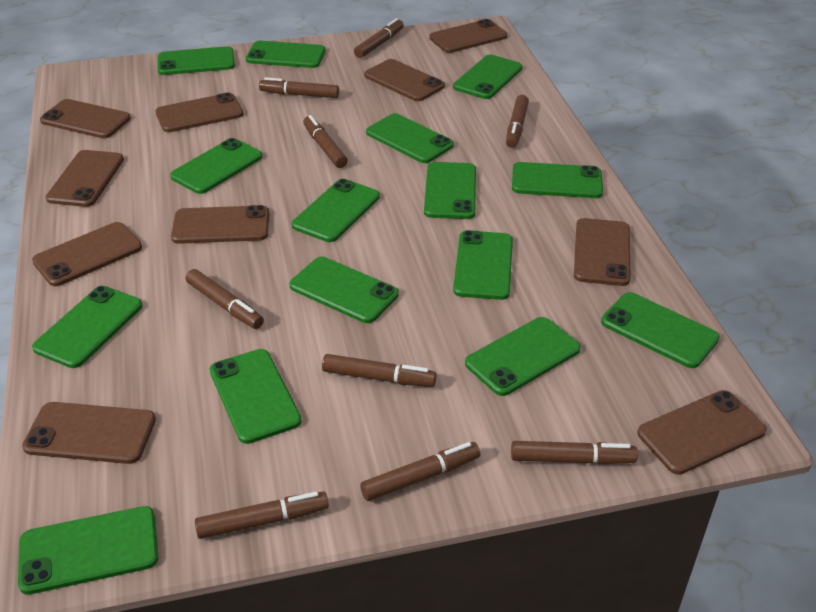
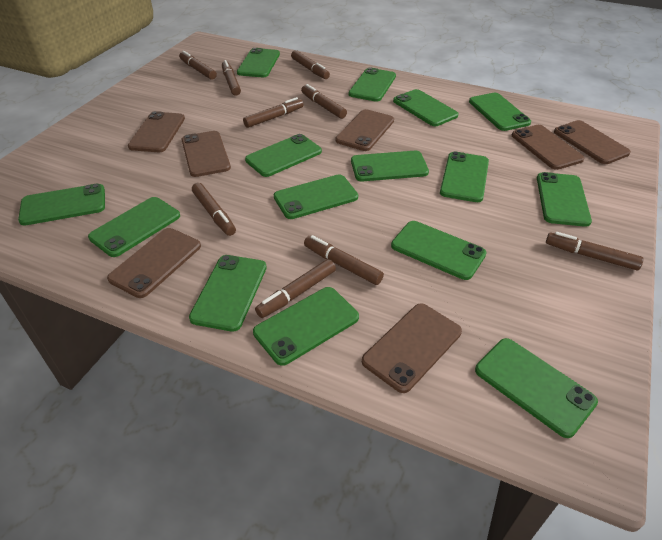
brown phone: [22,402,156,464] [32,222,142,286] [40,99,131,138] [46,150,124,207] [155,93,244,132] [171,205,269,244] [364,59,445,101] [429,19,507,53] [574,218,631,286] [637,390,767,475] = 10 -> [107,228,201,298] [128,111,185,152] [181,131,231,177] [335,109,394,151] [362,303,462,393] [512,125,584,170] [554,120,631,164] = 7

